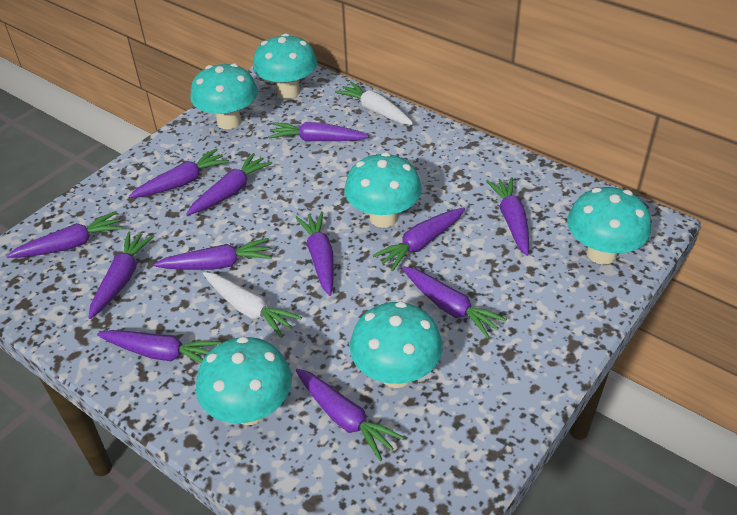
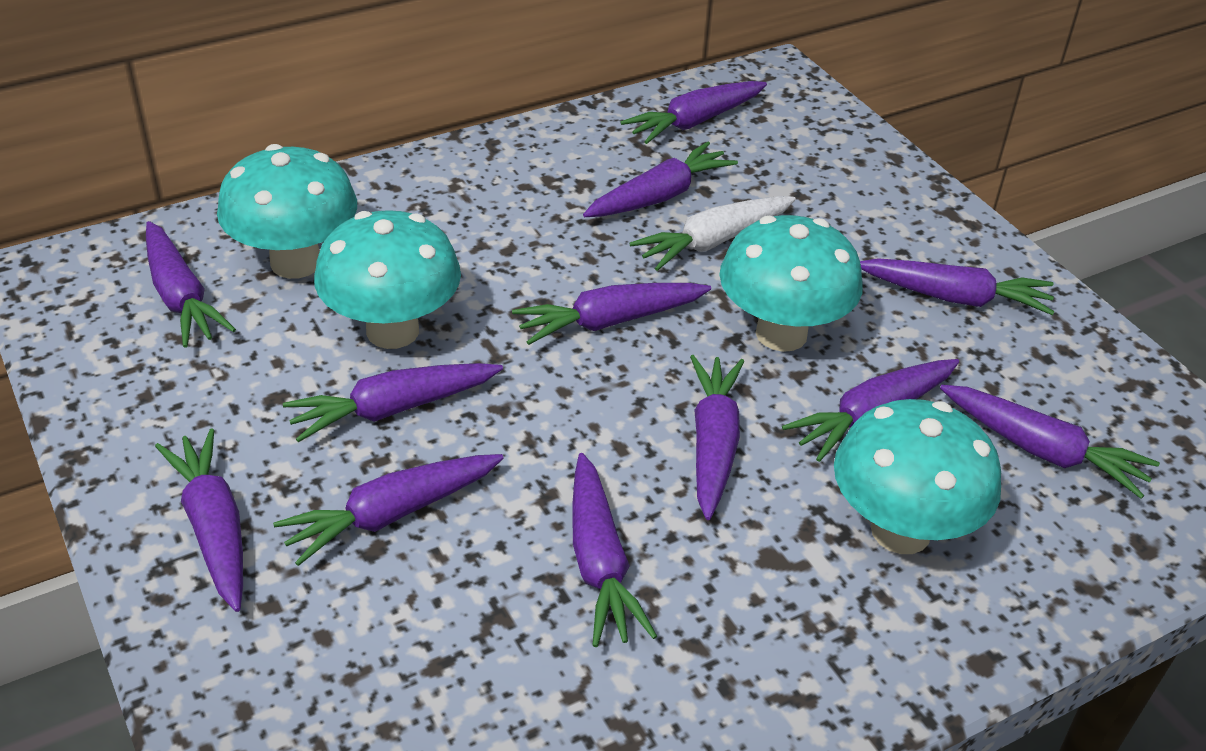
turquoise mushroom: [190,63,258,129] [196,336,292,425] [253,33,317,99] [344,152,422,228] [350,302,443,388] [567,187,651,265] = 6 -> [217,144,357,279] [314,210,461,349] [719,215,863,352] [834,399,1001,554] = 4
white carrot: [203,272,302,338] [335,82,414,125] = 2 -> [629,196,796,271] = 1

